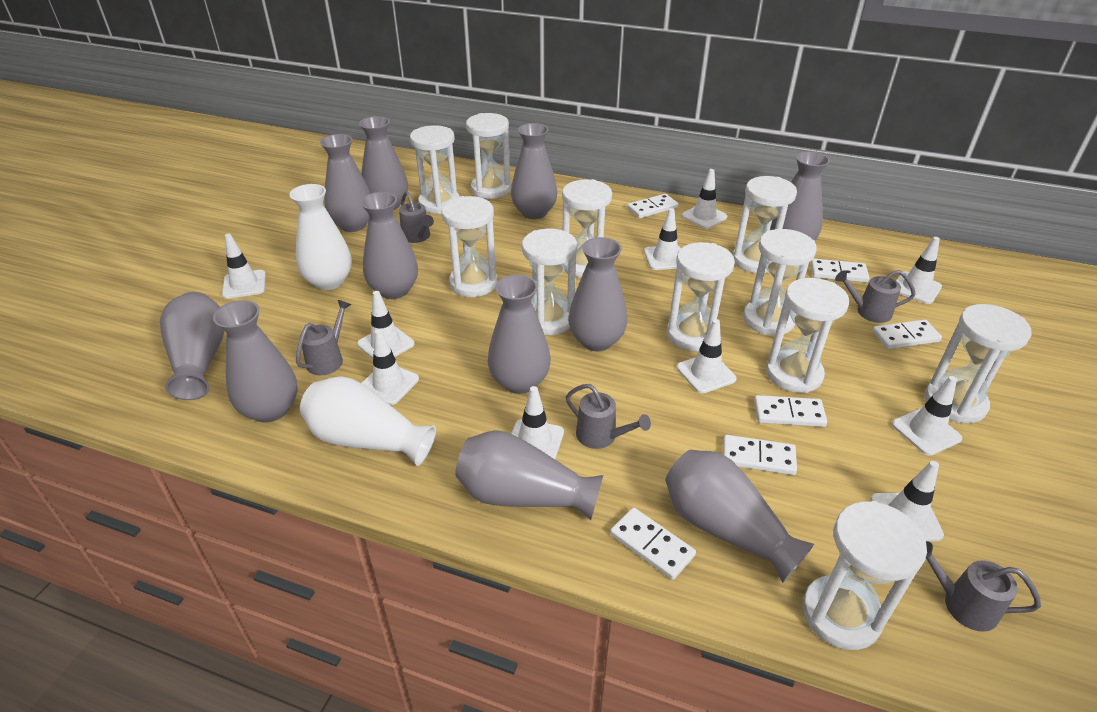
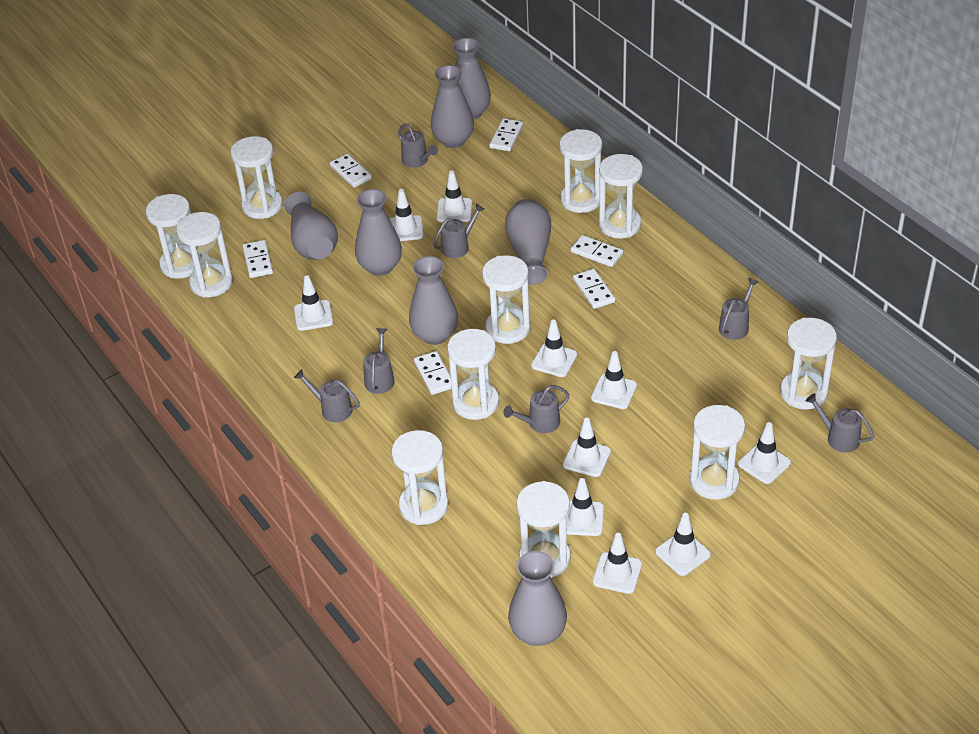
grey vase: [160,292,225,400] [213,300,297,423] [320,134,371,232] [359,116,408,210] [361,192,418,299] [455,430,603,520] [488,275,551,394] [511,123,558,219] [568,237,627,351] [665,450,814,583] [770,151,830,241] = 11 -> [284,192,338,260] [355,189,402,276] [409,256,458,345] [431,65,474,148] [453,38,491,120] [505,199,551,285] [508,551,567,646] = 7
grey watering can: [296,300,351,375] [399,191,434,243] [566,384,651,449] [835,270,916,323] [926,541,1041,632] = 5 -> [294,369,360,422] [363,328,395,394] [398,123,438,168] [433,204,484,258] [503,385,570,433] [719,278,758,340] [806,393,874,453] = 7
white vase: [289,184,352,290] [300,376,436,466] = 2 -> none = 0

